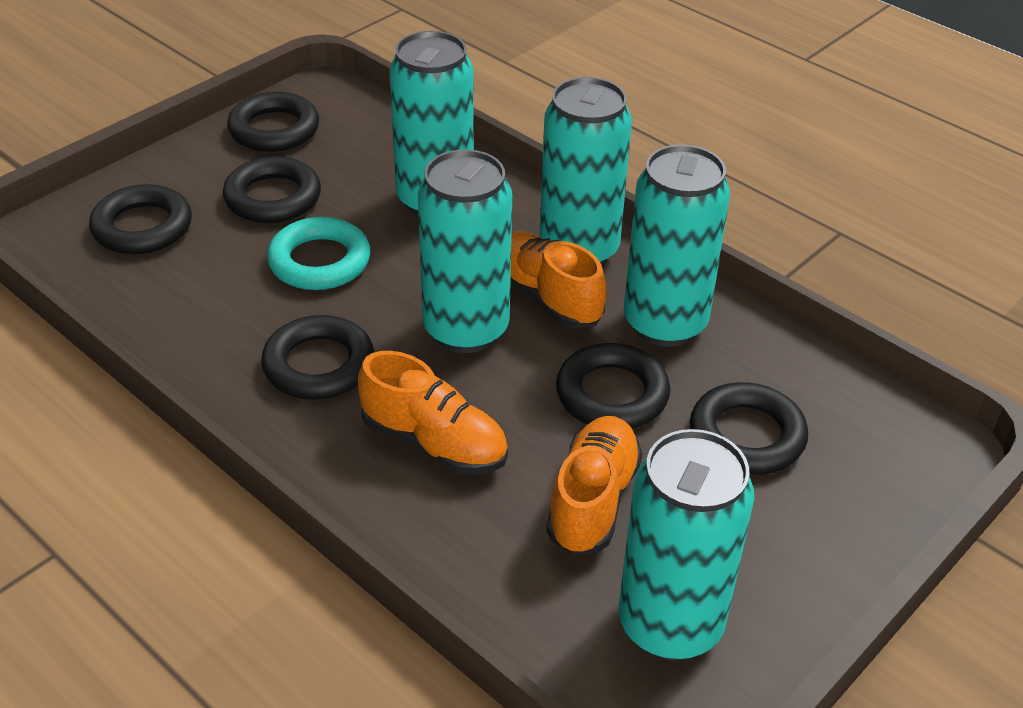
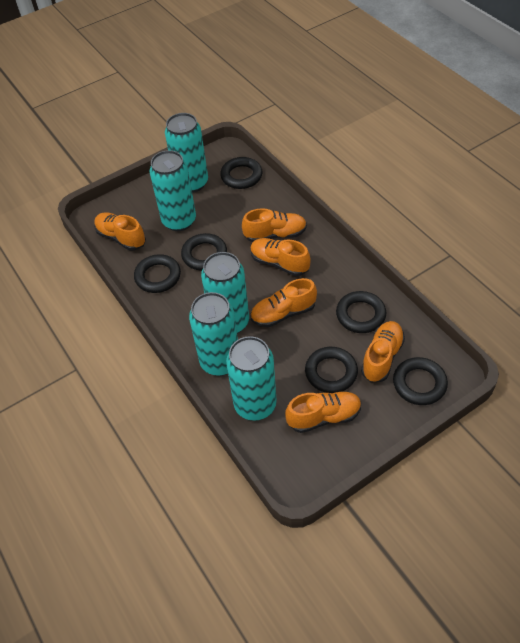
orange shoe: [358,351,508,475] [510,232,607,329] [546,416,643,555] = 3 -> [94,212,146,250] [242,208,307,242] [250,238,311,276] [250,278,317,327] [285,391,361,433] [361,321,405,382] = 6
turquoise ring: [267,217,371,290] = 1 -> none = 0

